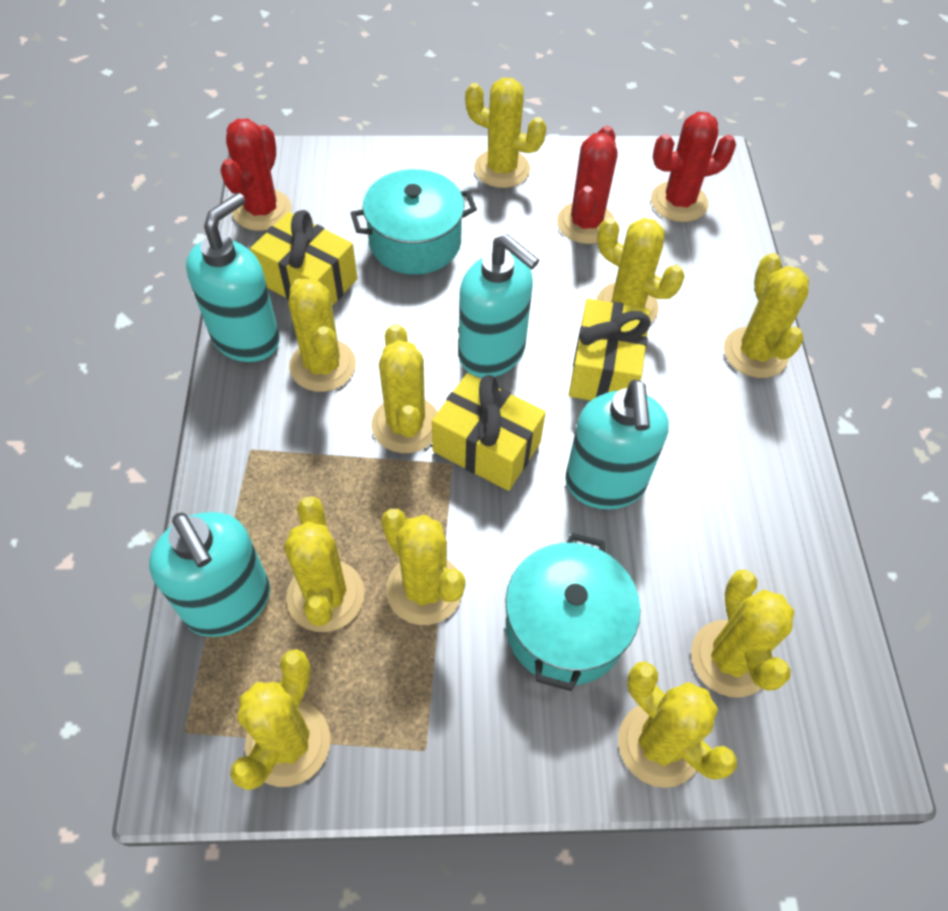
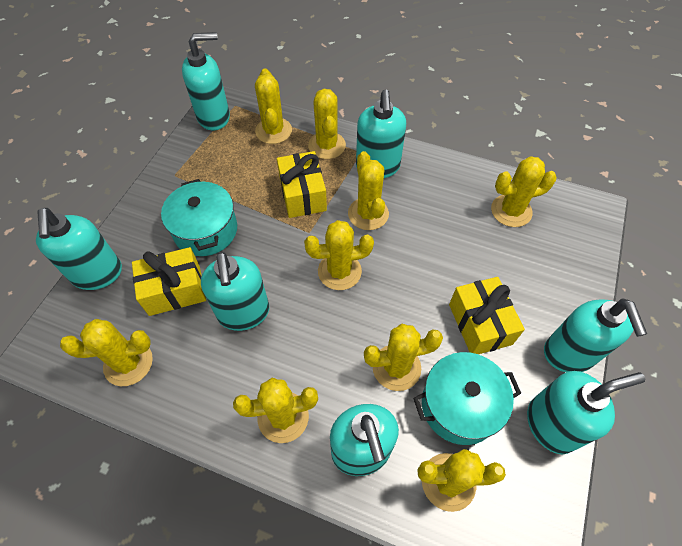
red cactus: [220,118,292,231] [557,126,617,244] [651,112,736,222] = 3 -> none = 0
turquoise soap dispenser: [149,512,270,637] [186,193,280,362] [459,234,539,377] [565,379,669,509] = 4 -> [36,208,122,290] [182,32,230,131] [201,252,269,331] [330,404,399,476] [356,89,406,178] [527,371,645,454] [544,299,647,372] = 7
yellow cactus: [230,649,331,790] [284,496,365,632] [289,279,356,392] [372,324,438,453] [381,509,466,625] [465,78,547,188] [597,218,684,323] [618,661,737,788] [691,570,795,698] [724,253,809,378] = 10 -> [60,319,153,386] [233,378,318,443] [255,68,292,144] [304,220,374,290] [308,89,346,159] [348,151,389,230] [364,324,443,391] [418,449,506,512] [491,156,557,227] = 9

